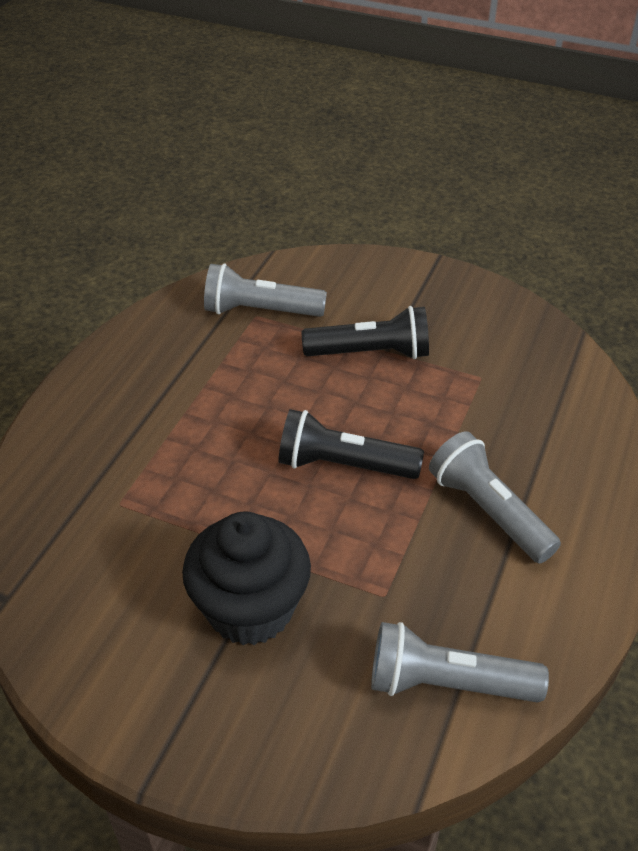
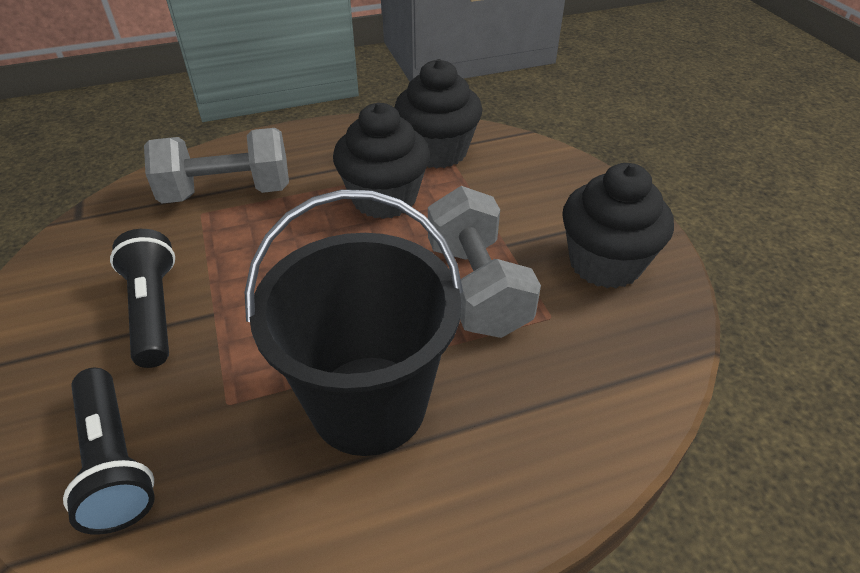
black bucket: none = 0 -> [244,189,463,456] = 1
black cupcake: [182,511,311,645] = 1 -> [333,103,430,219] [394,59,482,168] [562,163,674,288] = 3
grey dumbbell: none = 0 -> [144,128,289,204] [428,186,541,338] = 2
grey flashlight: [204,263,327,317] [371,622,549,703] [429,431,561,563] = 3 -> none = 0

